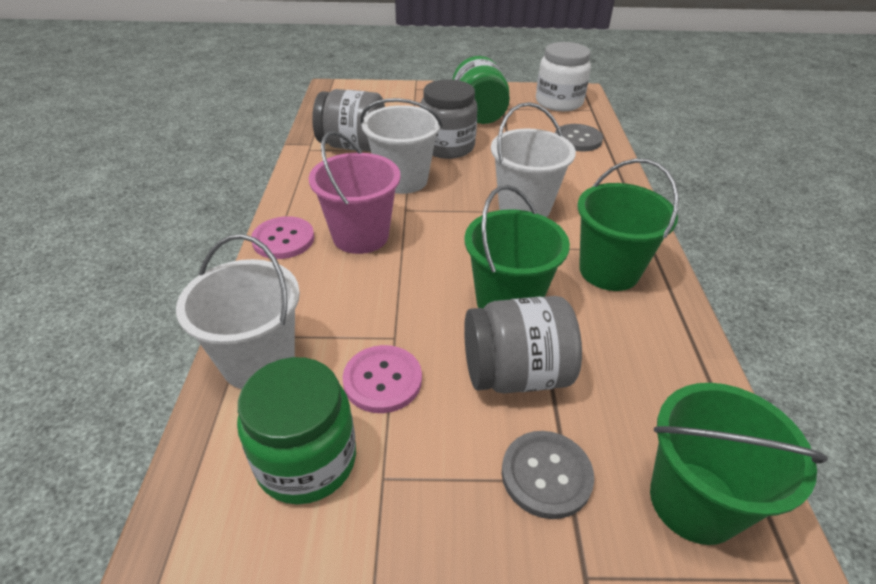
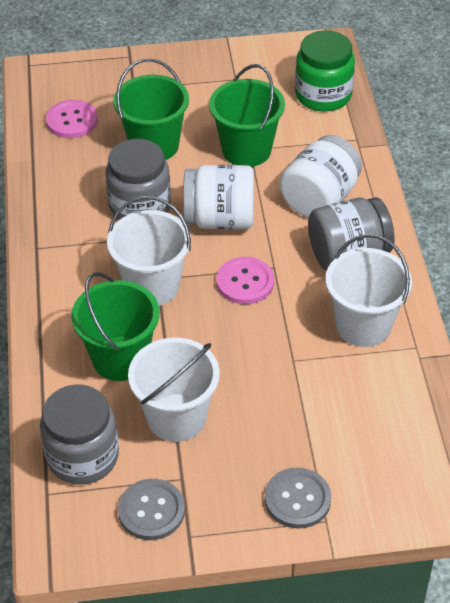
green jar: [237,357,356,505] [452,56,510,124] = 2 -> [295,30,355,112] = 1
pink bucket: [309,131,400,254] = 1 -> none = 0
white jar: [536,42,591,111] = 1 -> [183,165,254,230] [280,135,362,218] = 2

